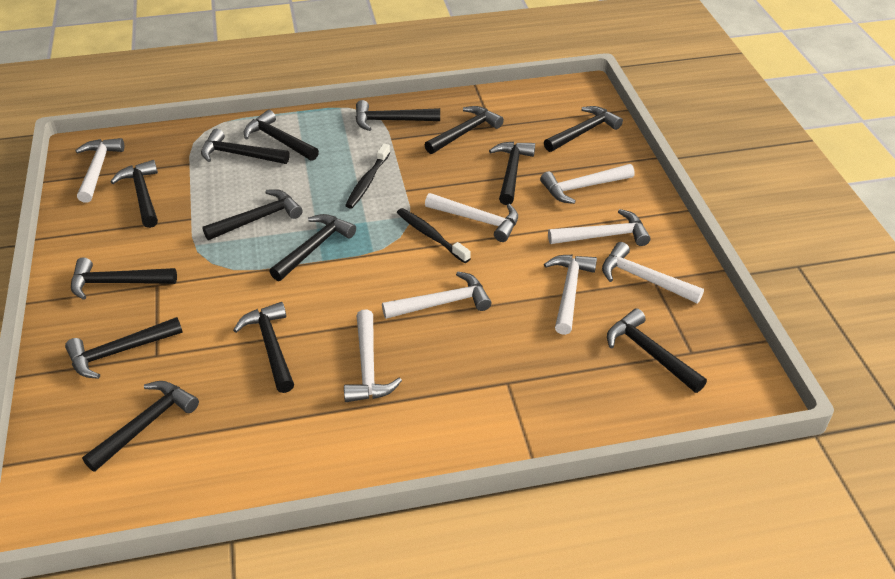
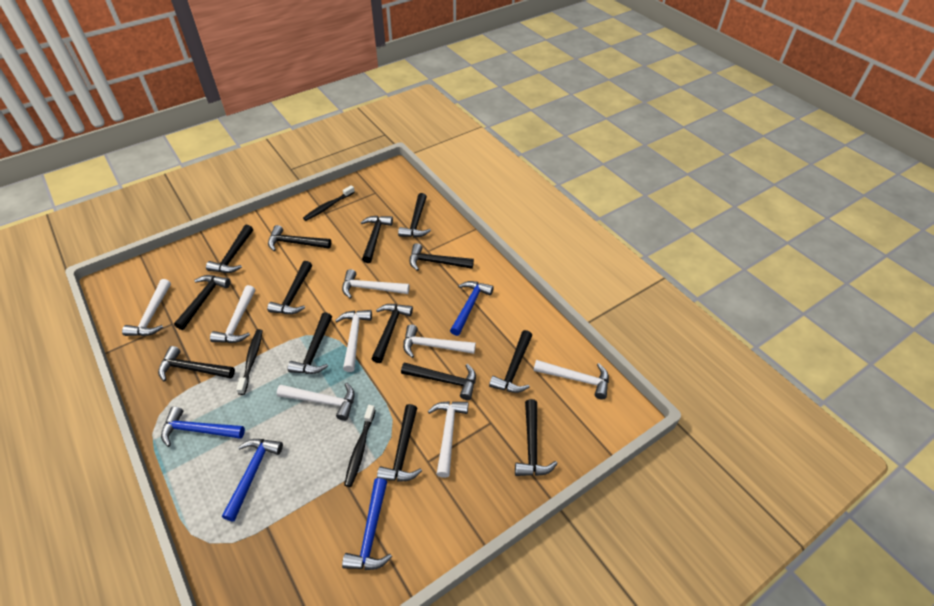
black toothbrush: [345,143,390,209] [397,208,471,263] = 2 -> [236,329,263,395] [303,185,355,221] [344,405,375,487] = 3
blue hammer: none = 0 -> [161,406,245,447] [222,439,283,521] [342,478,392,570] [450,281,494,336] = 4

